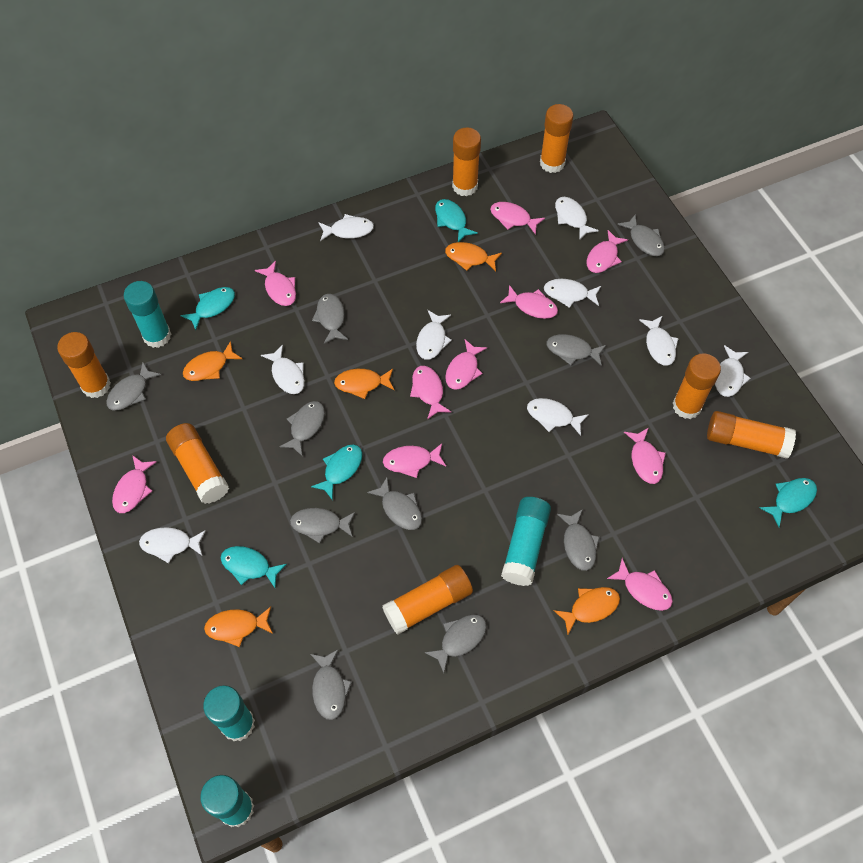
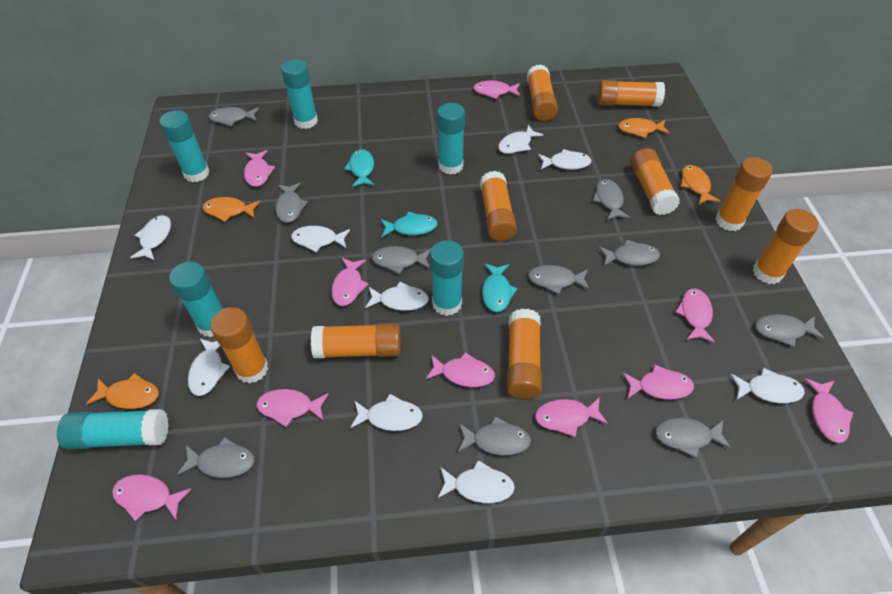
orange fish: [183,341,242,381] [204,607,273,647] [334,369,395,399] [445,242,502,271] [554,587,620,634] = 5 -> [86,373,159,409] [203,197,260,222] [618,118,670,138] [681,165,720,205] = 4
orange glue stick: [57,332,111,398] [166,423,229,504] [382,565,473,634] [452,127,481,197] [540,104,574,173] [673,353,721,419] [707,411,796,459] = 7 -> [210,307,268,384] [311,323,401,358] [480,171,517,241] [507,309,542,399] [527,64,558,121] [597,80,665,107] [630,148,680,215] [715,157,773,231] [753,209,818,284] = 9
turquoise fish: [180,287,235,330] [221,546,287,588] [311,444,362,501] [435,199,478,242] [760,478,817,527] = 5 -> [344,149,375,187] [381,212,438,237] [482,263,518,312] = 3
turquoise glue stick: [124,281,171,348] [200,775,254,827] [203,685,255,741] [501,497,551,586] = 4 -> [57,409,169,450] [160,110,210,182] [169,261,223,337] [281,59,318,129] [430,240,464,316] [437,103,465,175] = 6

